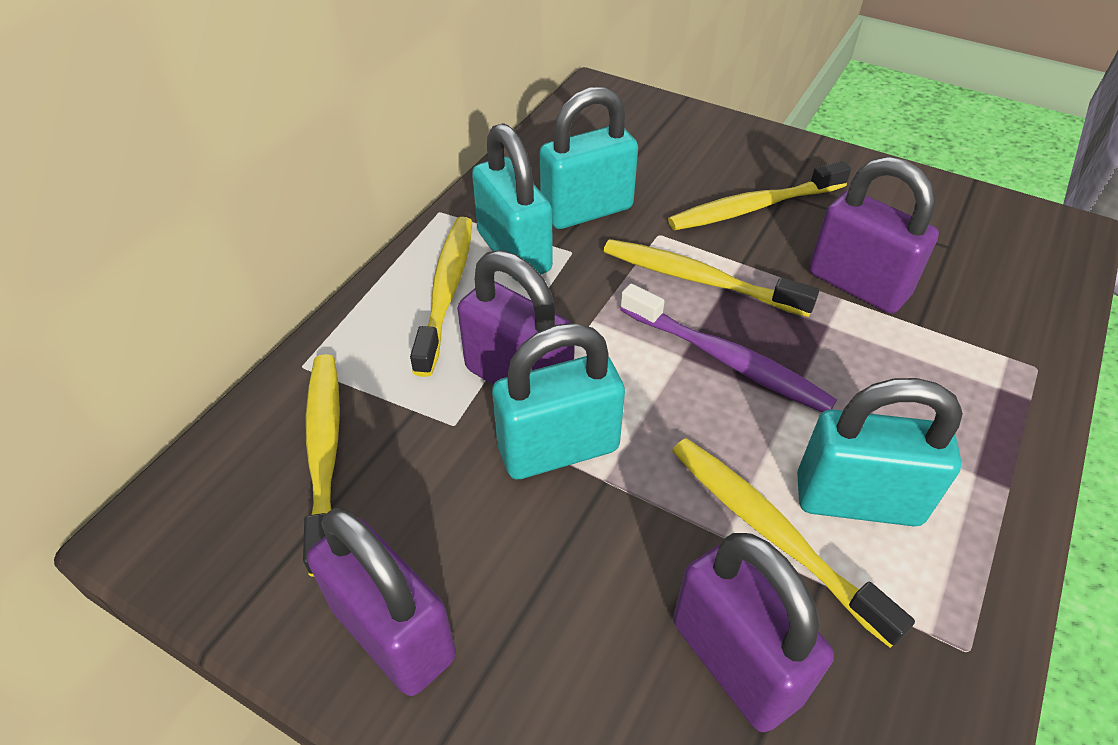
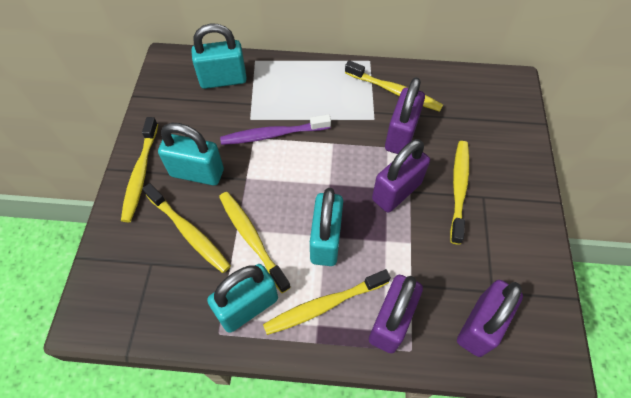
yellow toothbrush: [303,354,340,577] [410,217,473,377] [603,239,819,317] [668,161,851,230] [672,438,915,648] = 5 -> [121,117,158,222] [143,183,231,273] [219,192,291,293] [263,269,391,335] [345,60,443,112] [450,141,469,245] = 6

